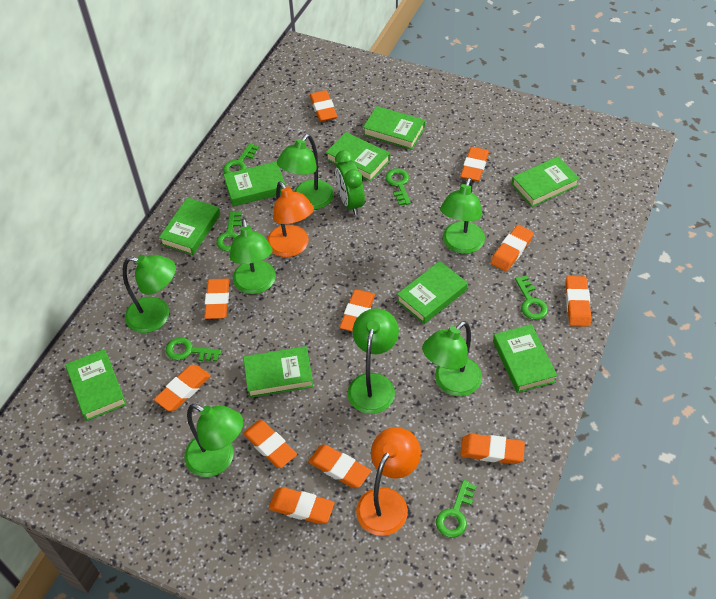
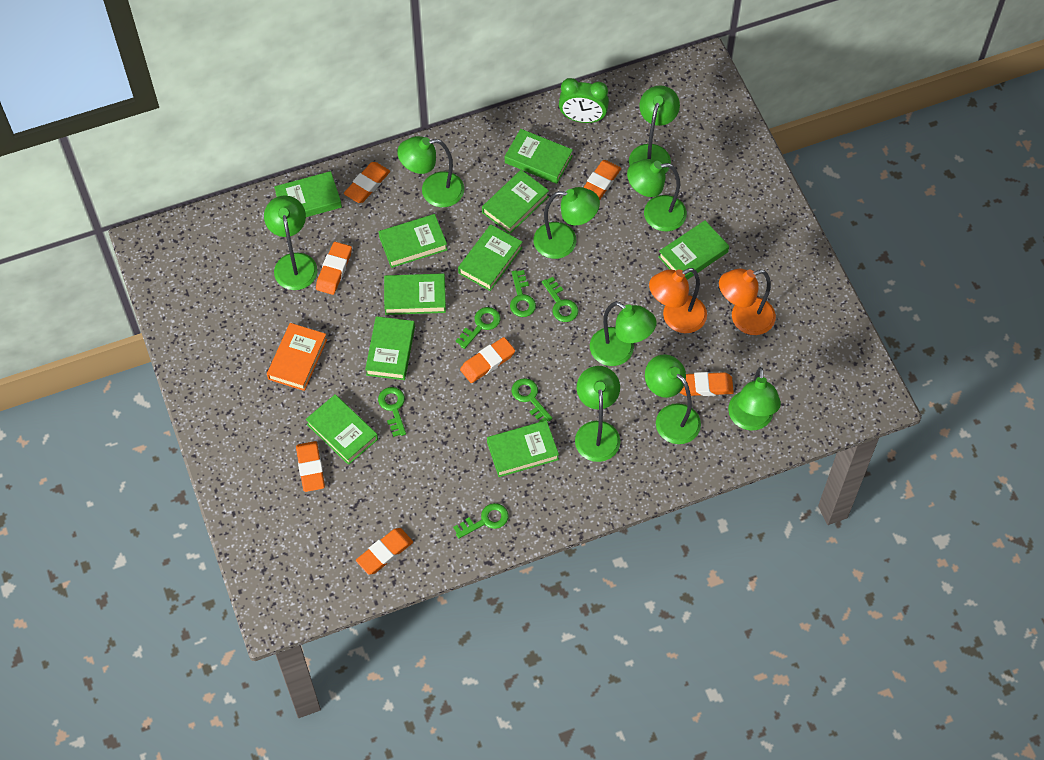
green book: [65,349,127,421] [159,197,220,255] [224,161,286,206] [243,346,314,398] [326,132,390,182] [363,106,425,150] [397,261,468,324] [493,324,557,393] [512,157,580,207] = 9 -> [274,171,342,217] [306,394,378,465] [365,316,415,380] [379,214,447,268] [384,273,446,315] [458,225,523,291] [482,170,549,234] [487,420,559,477] [505,129,573,184] [658,220,729,280] = 10
green lamp: [123,255,176,333] [184,404,243,477] [229,218,276,294] [277,134,334,210] [347,308,399,414] [422,321,482,396] [440,178,485,254] = 7 -> [264,195,317,290] [397,136,464,207] [533,187,600,259] [575,366,620,462] [590,301,657,366] [627,159,687,231] [629,85,680,174] [645,354,701,444] [728,367,781,431] = 9
orange book: none = 0 -> [267,323,327,391] = 1
orange eraser: [154,365,211,411] [204,278,229,319] [243,420,297,468] [268,487,335,524] [308,445,371,488] [310,90,337,122] [340,290,375,332] [460,147,489,181] [460,434,525,464] [490,225,534,272] [565,276,591,327] = 11 -> [296,441,325,492] [316,242,352,295] [344,162,390,203] [356,528,413,575] [460,337,515,383] [583,160,621,200] [680,372,734,396] = 7

